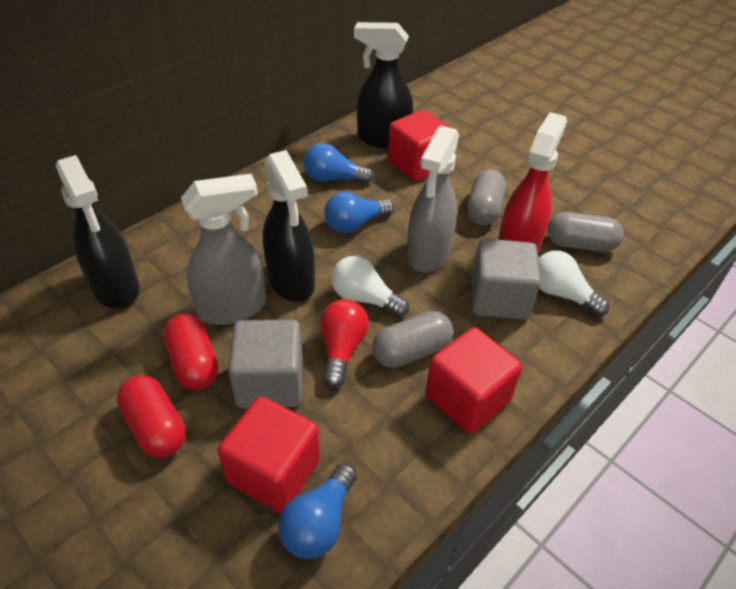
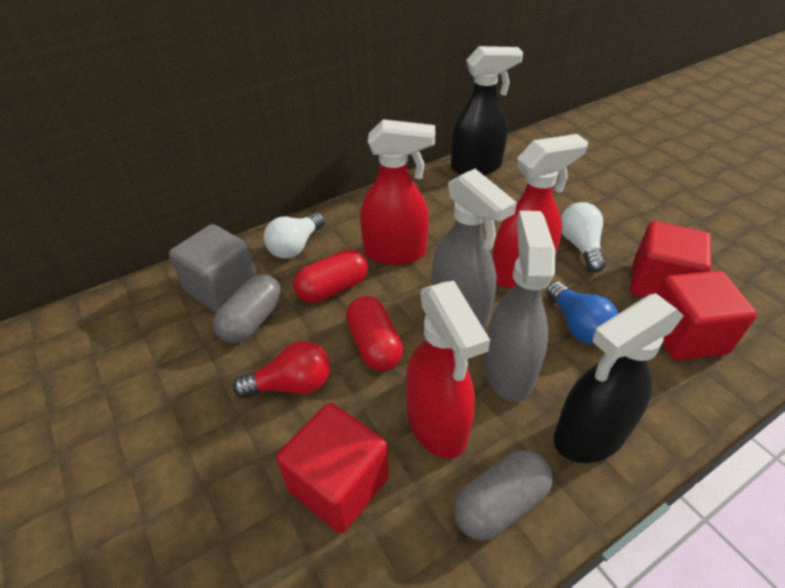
black spray bottle: [56,155,140,309] [263,150,315,302] [354,22,413,149] = 3 -> [451,46,523,175] [554,293,684,463] = 2
blue light bulb: [278,463,357,559] [304,143,374,184] [324,192,394,233] = 3 -> [546,281,618,344] = 1
grey capsule: [372,311,453,368] [467,169,506,225] [547,212,624,252] = 3 -> [213,274,282,343] [453,450,553,541] = 2
grey cube: [228,320,303,408] [472,239,541,320] = 2 -> [169,224,257,312] = 1
red spray bottle: [498,112,567,254] = 1 -> [360,119,435,265] [406,281,490,459] [492,134,588,288] = 3

